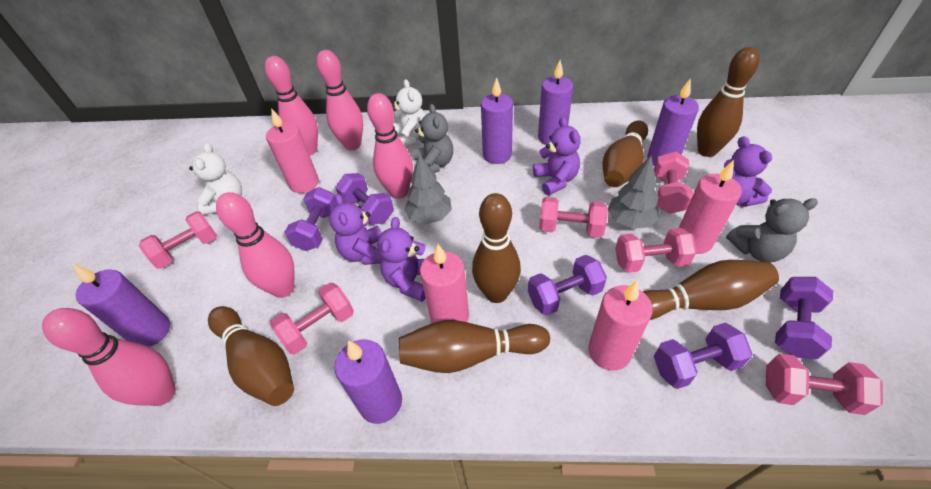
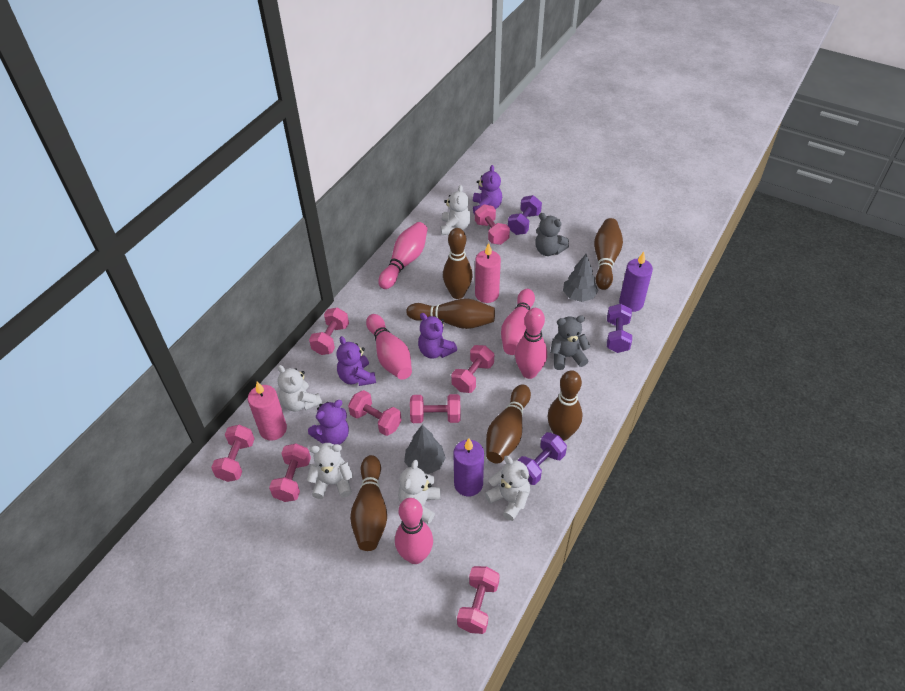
pink candle: [266,108,319,193] [420,244,469,323] [588,280,653,371] [679,160,742,254] = 4 -> [248,382,287,441] [475,243,501,303] = 2
pink dumbbell: [139,211,217,269] [270,283,354,354] [539,197,608,238] [615,228,697,273] [654,151,693,214] [766,354,883,415] = 6 -> [211,425,255,482] [269,444,311,502] [309,307,349,355] [348,390,402,436] [410,394,461,423] [451,345,494,393] [457,566,500,634] [475,204,510,245] = 8
purple candle: [72,264,170,347] [334,340,402,424] [481,77,513,164] [538,60,573,145] [647,78,699,166] = 5 -> [453,438,484,496] [619,252,653,312] = 2
purple dumbbell: [285,187,337,251] [335,173,394,225] [528,255,607,316] [654,323,752,389] [775,277,833,360] = 5 -> [508,195,542,235] [517,432,567,485] [607,304,632,353] = 3
white teddy bear: [189,143,242,215] [392,79,426,147] = 2 -> [278,365,322,411] [307,443,353,499] [398,460,440,524] [441,185,471,235] [485,456,530,521] = 5

